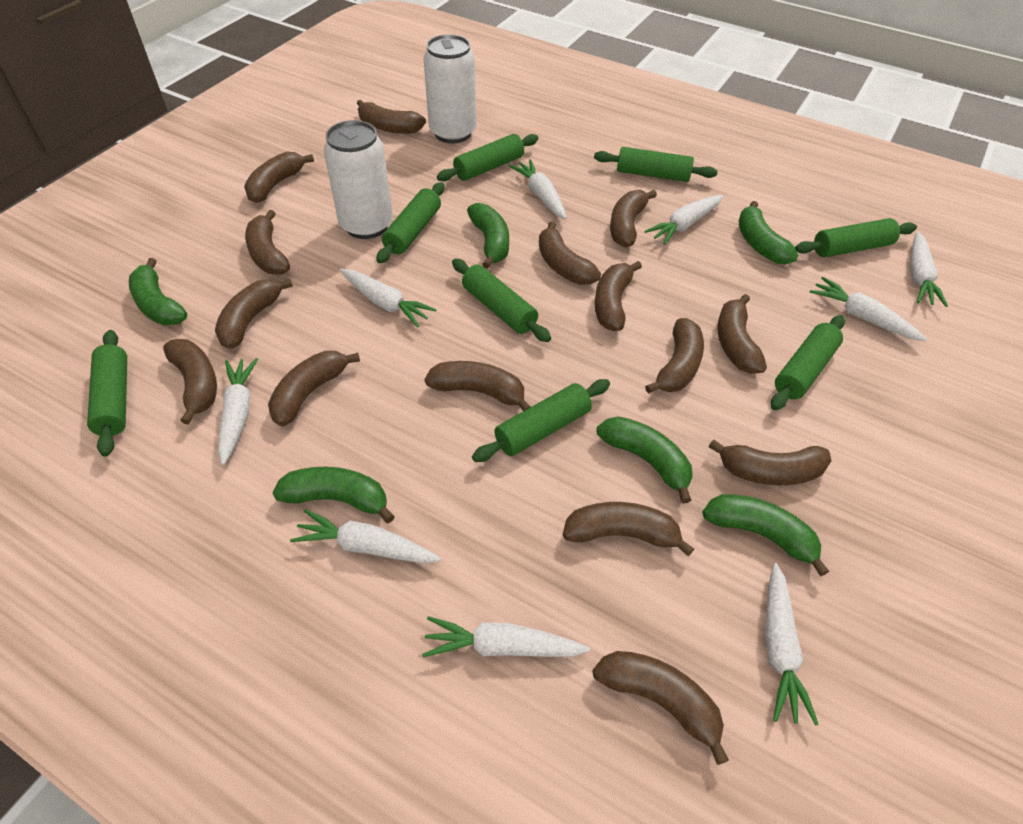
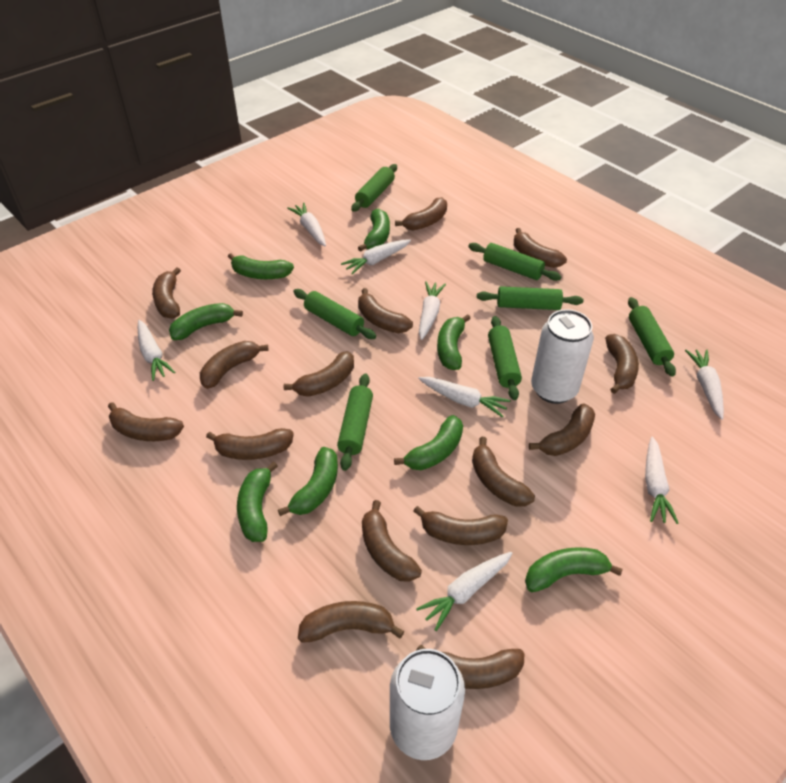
green banana: [129,258,187,325] [272,467,395,523] [467,203,509,269] [597,417,693,503] [702,494,829,577] [738,201,798,264] = 6 -> [169,303,243,340] [228,253,294,279] [237,461,278,542] [278,447,338,516] [358,208,390,252] [394,415,463,470] [437,314,471,370] [525,547,623,592] = 8
green rolling pin: [87,330,127,457] [376,182,444,263] [437,134,539,181] [452,259,551,342] [472,379,610,462] [594,147,718,182] [771,315,845,410] [795,218,917,257] = 8 -> [293,289,376,339] [337,373,373,471] [351,164,397,212] [468,243,561,281] [477,286,583,310] [488,316,522,400] [628,297,676,377] = 7
white carrot: [218,358,258,465] [290,509,441,564] [340,269,437,327] [422,616,590,657] [509,159,567,219] [644,195,723,245] [765,563,819,726] [810,277,927,342] [910,231,948,307] = 9 -> [138,320,175,381] [287,203,326,246] [341,239,411,274] [416,552,513,631] [418,377,511,418] [419,281,446,340] [645,437,678,524] [685,350,724,420] = 8

